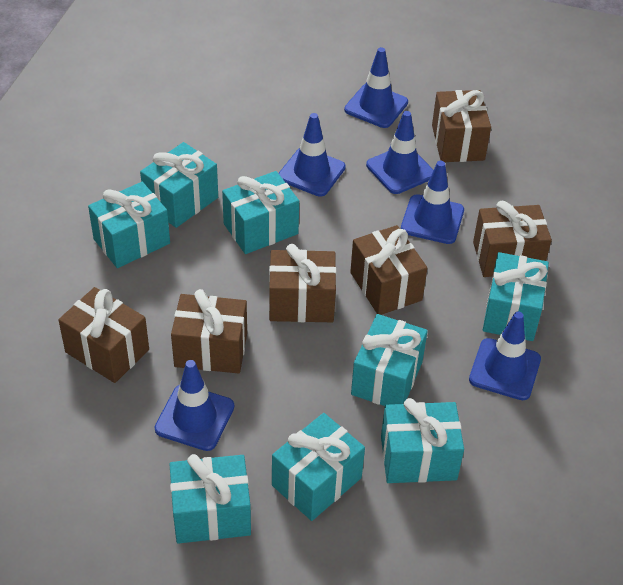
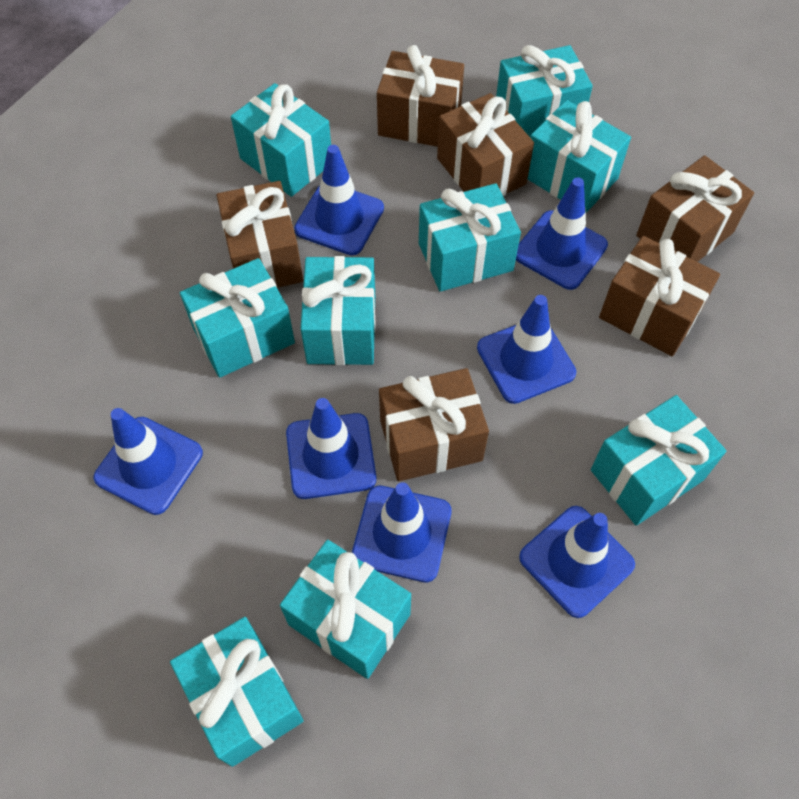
blue traffic cone: [154,360,234,451] [279,113,346,197] [344,47,408,128] [366,111,433,194] [401,161,464,244] [469,311,541,400] = 6 -> [94,408,203,515] [286,398,376,499] [294,145,384,255] [352,482,451,582] [477,295,576,404] [516,177,608,290] [519,506,635,618] = 7
turquoise gift: [88,182,170,268] [140,142,218,228] [169,454,251,544] [222,171,299,254] [272,413,365,521] [351,314,428,406] [381,398,464,483] [483,252,549,341] = 8 -> [170,617,304,767] [180,258,295,378] [231,83,331,197] [280,540,411,679] [301,256,376,365] [419,183,521,292] [496,45,593,137] [528,100,631,213] [591,395,726,525] = 9

